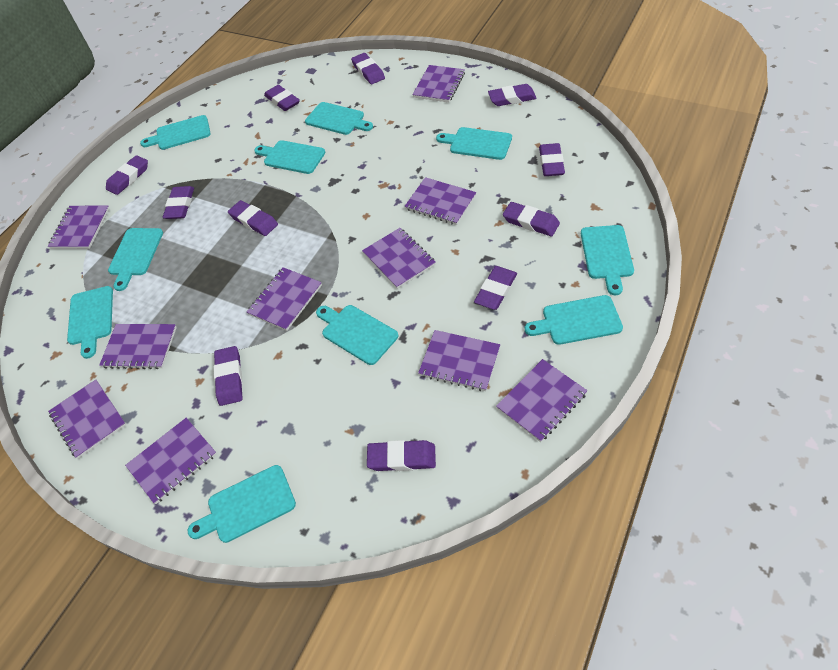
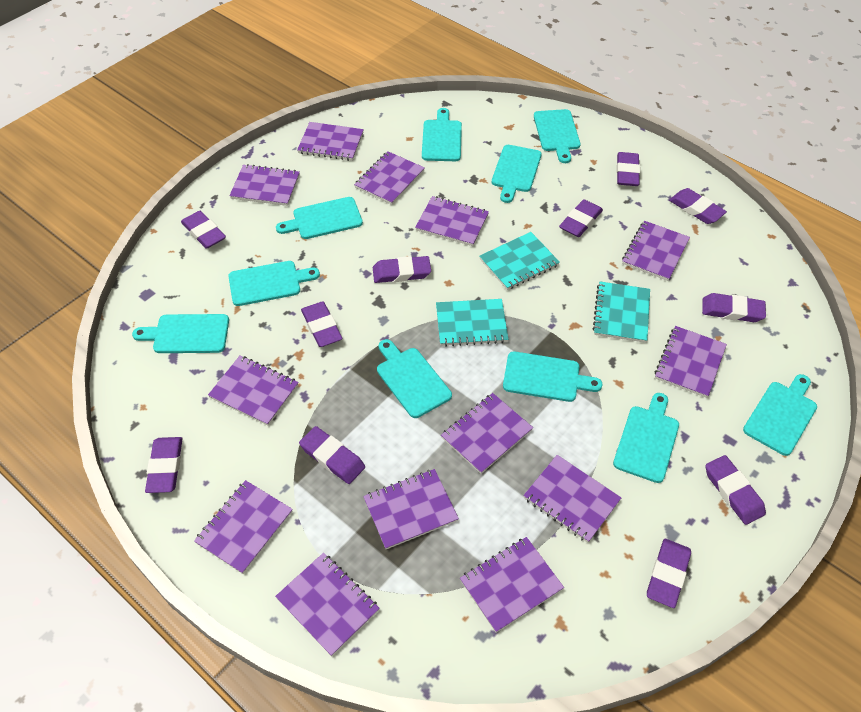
purple notebook: [48,205,110,249] [48,380,126,459] [99,324,177,369] [125,418,217,504] [247,267,322,331] [362,228,436,289] [404,177,476,225] [412,65,465,102] [418,330,500,391] [496,359,587,442] = 10 -> [194,480,293,574] [208,356,299,426] [229,164,300,206] [275,553,380,656] [297,122,364,161] [354,151,425,205] [363,469,459,549] [415,196,489,246] [441,393,533,474] [460,537,564,633] [523,455,621,543] [622,221,690,281] [655,326,727,398] = 13
turquoise notebook: none = 0 -> [436,299,508,347] [480,232,560,290] [593,282,650,343] = 3

